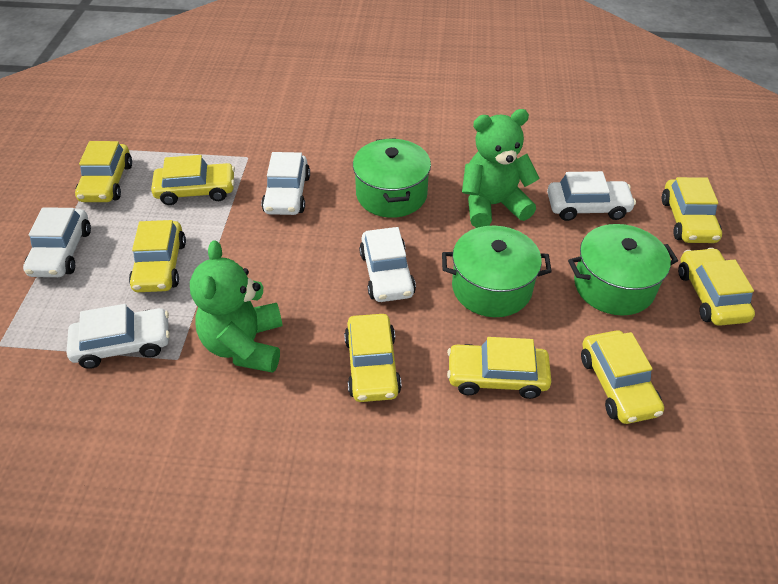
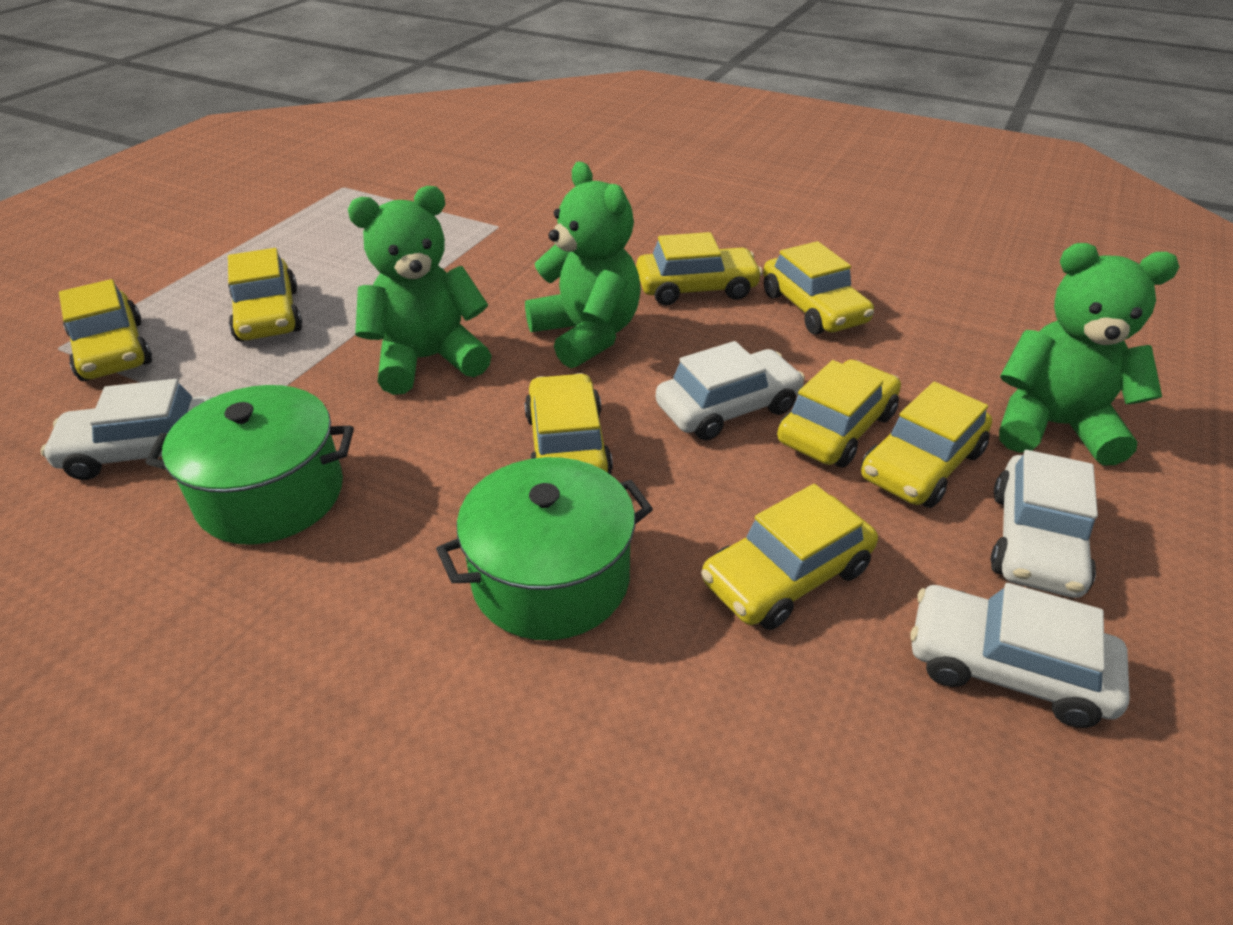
green pot: [353,138,431,218] [442,226,552,317] [568,224,678,316] = 3 -> [145,385,354,545] [436,457,653,640] = 2
green teddy bear: [190,241,283,373] [462,109,540,228] = 2 -> [348,186,492,395] [525,162,641,368] [999,243,1179,465] = 3
white car: [23,207,91,277] [67,304,170,369] [261,152,310,215] [359,227,416,302] [547,171,636,221] = 5 -> [41,379,212,480] [656,341,805,441] [910,583,1130,728] [991,450,1098,598] = 4

